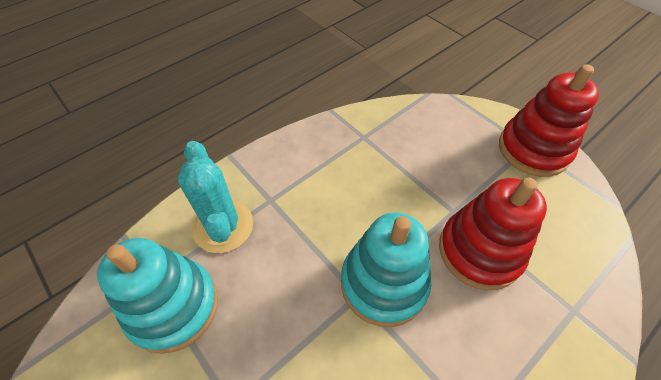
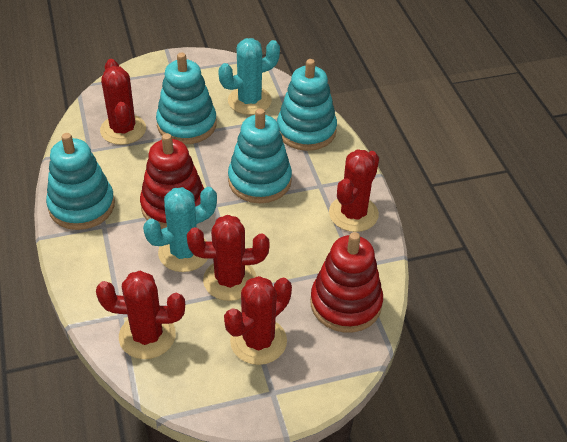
red cactus: none = 0 -> [96,271,185,359] [100,59,146,145] [187,215,269,301] [224,276,292,365] [329,149,379,232] = 5
turquoise cactus: [178,141,253,253] = 1 -> [143,187,217,272] [218,38,280,115] = 2
turquoise stacking toy: [97,238,218,354] [341,213,431,327] = 2 -> [46,133,115,230] [156,52,217,144] [228,108,292,203] [277,59,337,151] = 4

